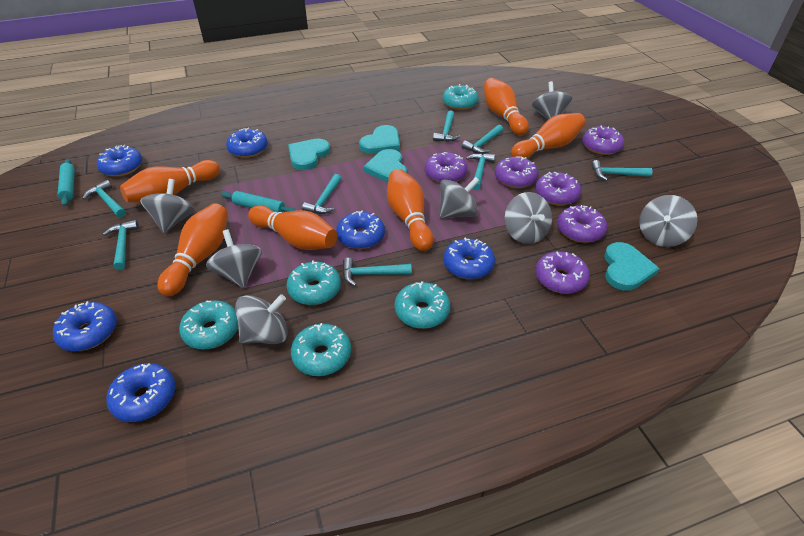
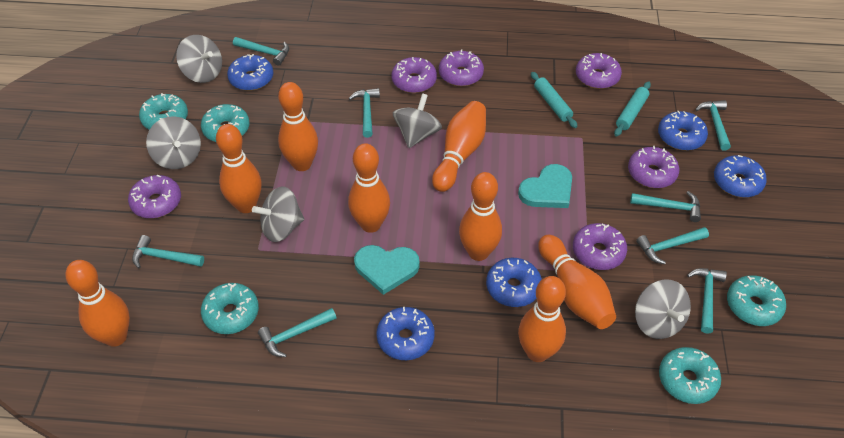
blue donut: [53,301,117,351] [97,145,142,177] [106,363,176,422] [226,128,268,158] [336,211,385,249] [443,238,495,279] = 6 -> [227,54,273,91] [376,307,435,360] [486,258,542,307] [658,111,708,151] [714,155,767,198] = 5
grey spinning top: [140,179,195,233] [206,229,262,288] [235,294,288,344] [439,177,480,219] [504,192,552,244] [532,81,573,120] [639,195,698,247] = 7 -> [146,116,201,169] [176,35,222,83] [252,187,304,242] [393,93,442,148] [635,279,691,339] = 5
orange bowling pin: [120,160,220,203] [157,203,228,296] [248,205,337,250] [387,169,433,251] [484,78,529,135] [511,113,585,159] = 6 -> [65,260,130,347] [216,124,262,213] [278,82,318,171] [348,143,390,233] [432,101,486,192] [459,172,502,261] [518,276,566,362] [538,235,616,329] = 8
turquoise heart: [288,139,330,170] [359,125,400,154] [364,149,407,182] [604,242,660,291] = 4 -> [354,245,420,295] [518,164,572,208] = 2

